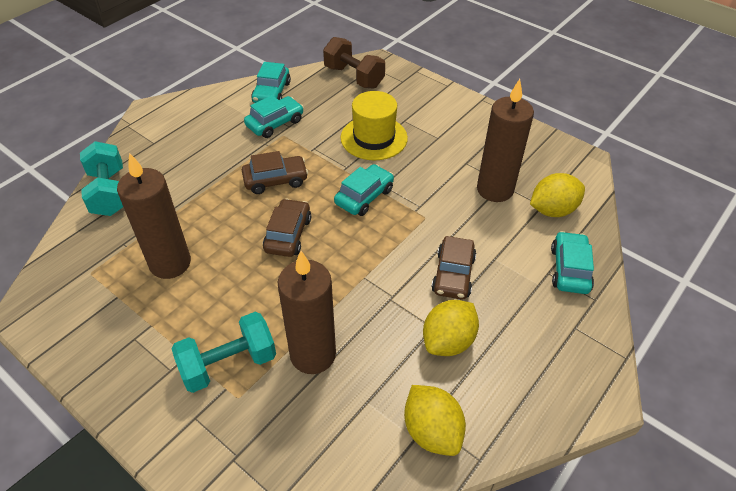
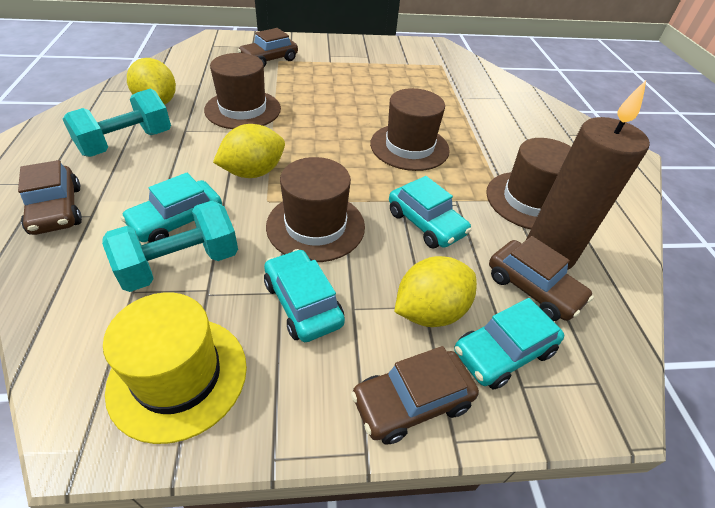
brown candle: [117,153,191,279] [278,251,336,374] [477,79,534,202] = 3 -> [526,80,650,269] = 1
brown car: [242,151,308,194] [263,199,311,257] [431,236,476,300] = 3 -> [18,160,82,235] [238,28,298,67] [351,346,479,445] [489,236,594,321] = 4
brown dumbbell: [323,37,385,89] = 1 -> none = 0
brown hat: none = 0 -> [204,53,281,129] [266,157,365,262] [370,88,450,171] [486,138,571,229] = 4

